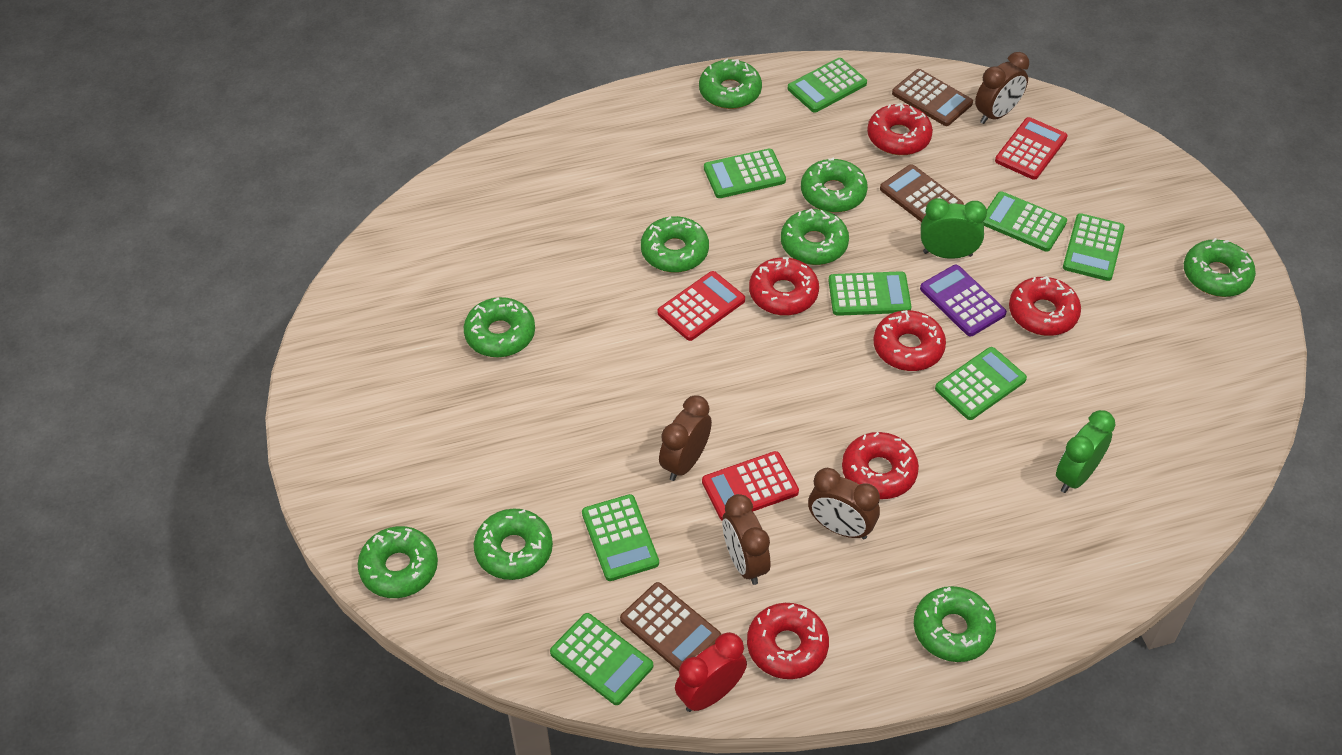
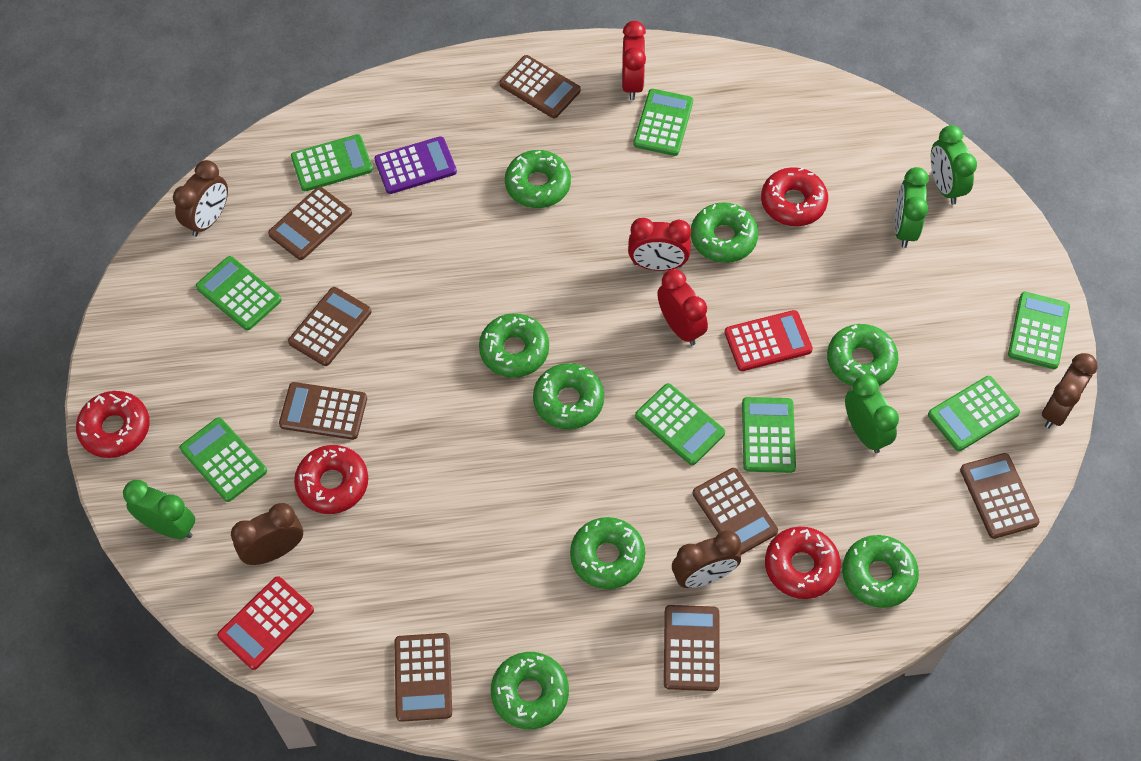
brown calculator: [620,582,721,671] [880,164,964,222] [892,69,973,126] = 3 -> [268,187,352,260] [279,382,367,440] [288,287,372,366] [395,633,452,722] [500,55,581,118] [664,605,720,691] [693,468,778,555] [960,453,1040,539] = 8
green clock: [921,198,987,259] [1056,410,1116,493] = 2 -> [123,480,195,539] [845,375,899,453] [895,167,929,248] [931,125,977,205] = 4
green donut: [358,526,438,598] [464,297,535,357] [474,508,553,580] [641,216,709,273] [699,58,762,109] [781,209,849,265] [801,158,868,213] [914,586,996,662] [1184,238,1256,297] = 9 -> [479,313,549,378] [491,652,569,729] [505,150,571,208] [533,363,604,429] [570,517,645,589] [691,202,758,263] [827,324,898,386] [842,535,919,608] = 8
red calculator: [658,271,745,341] [702,451,799,520] [995,117,1068,180] = 3 -> [217,576,314,670] [724,310,813,371] = 2
red clock: [675,632,747,712] = 1 -> [622,21,646,100] [628,218,691,271] [657,269,708,345] = 3
red donut: [747,603,829,679] [749,257,819,316] [842,432,919,499] [867,103,933,155] [873,310,946,371] [1009,276,1081,336] = 6 -> [76,391,150,458] [294,445,368,514] [761,167,828,226] [765,527,841,599] = 4

